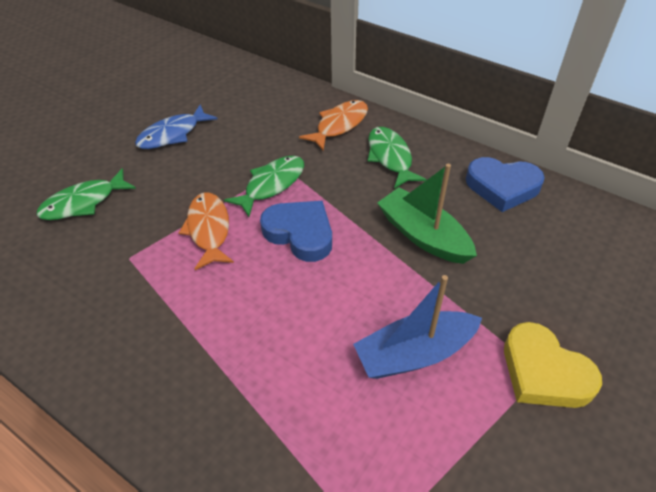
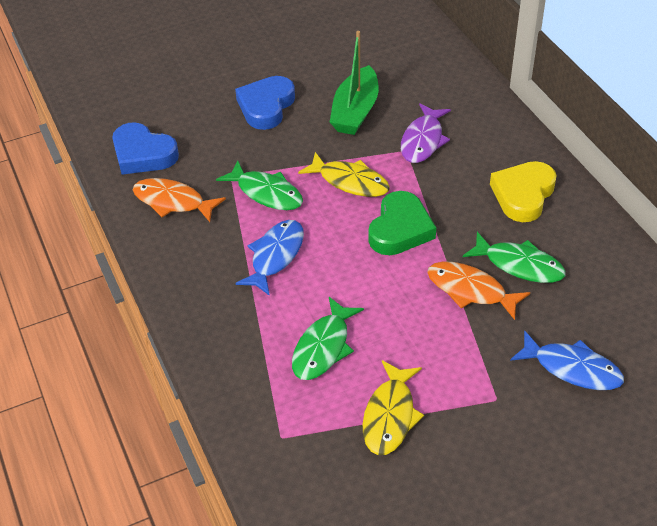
blue boat: [353,275,482,379] = 1 -> none = 0
blue fish: [135,104,217,149] = 1 -> [235,220,304,296] [510,330,624,390] = 2
green heart: none = 0 -> [368,191,436,255] = 1
purple fish: none = 0 -> [401,103,451,163] = 1
yellow fish: none = 0 -> [298,152,390,197] [363,360,424,455] = 2

